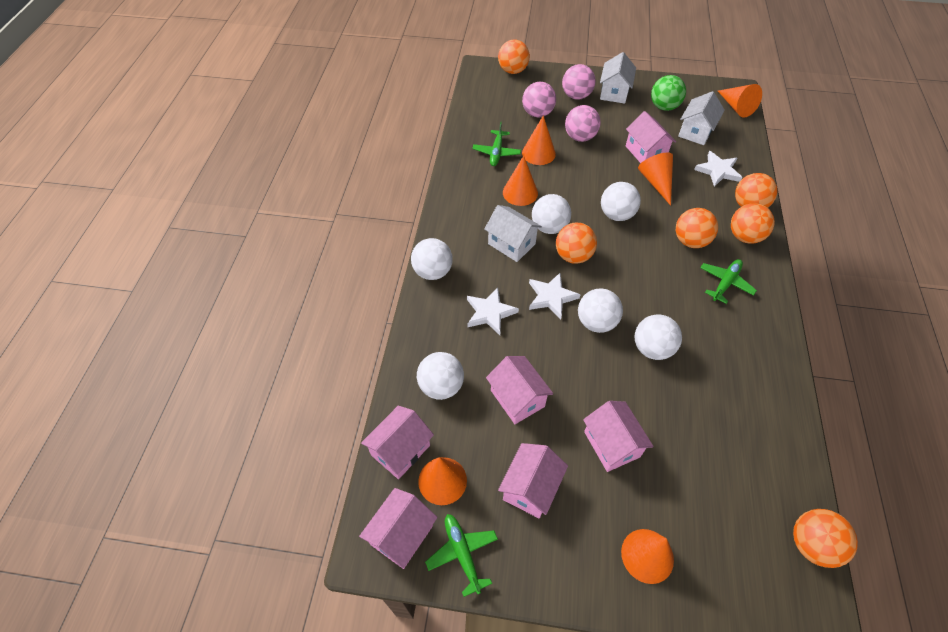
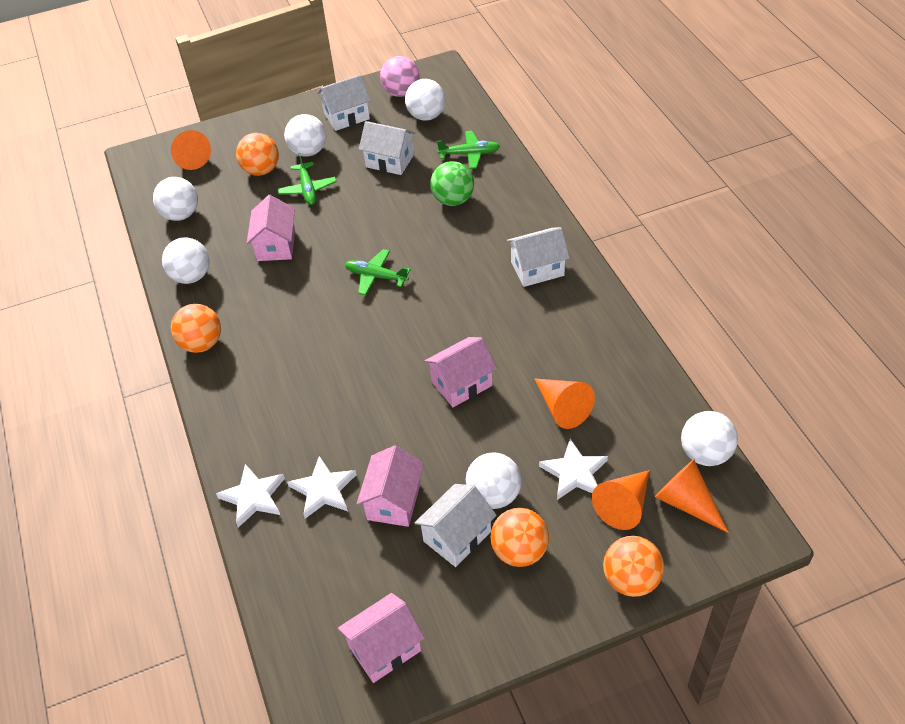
orange ball: [498,40,530,74] [556,223,597,264] [676,208,718,248] [731,203,775,244] [735,173,778,208] [793,509,858,568] = 6 -> [171,304,221,353] [236,133,279,176] [491,508,549,567] [603,536,664,597] = 4
orange cone: [418,457,467,505] [503,155,538,206] [522,115,556,165] [621,529,674,584] [638,152,673,206] [718,84,762,118] = 6 -> [171,130,211,170] [534,378,595,429] [592,470,650,530] [655,460,729,533] = 4
pink ball: [522,82,556,118] [562,64,596,100] [565,105,601,142] = 3 -> [380,56,420,97] = 1
pink house: [359,488,437,569] [361,406,434,479] [486,356,553,424] [498,443,568,519] [583,401,654,472] [626,111,676,163] = 6 -> [247,195,295,261] [338,593,424,683] [357,445,424,527] [425,337,497,407] = 4
white house: [485,205,542,262] [600,52,636,104] [678,91,725,145] = 3 -> [317,75,371,131] [359,121,416,175] [415,484,497,567] [507,227,569,287] = 4

